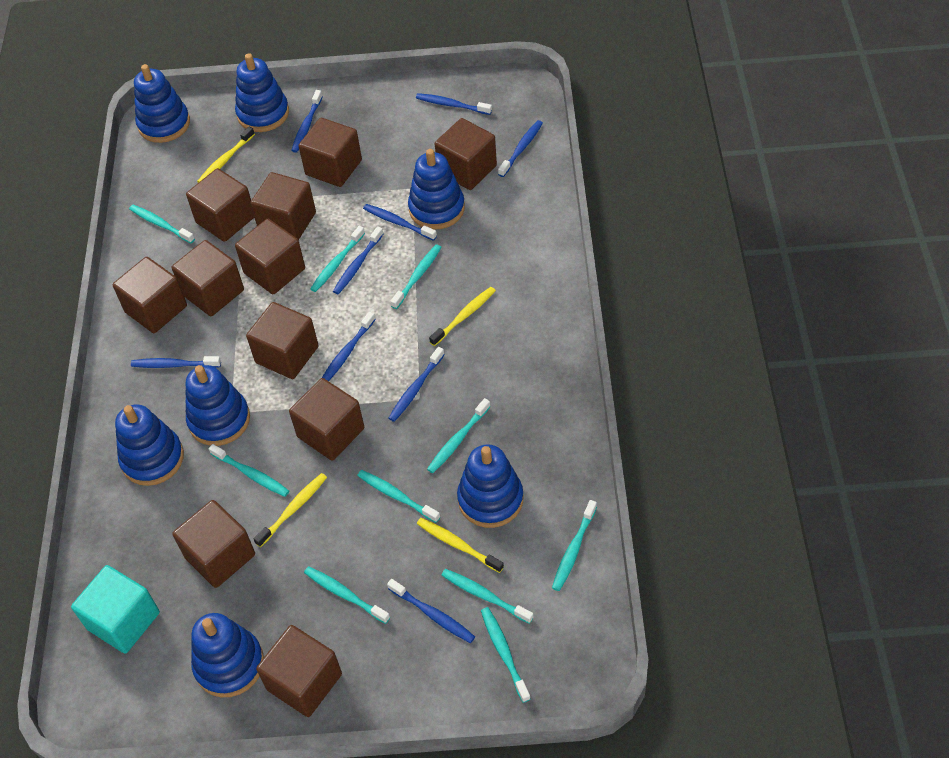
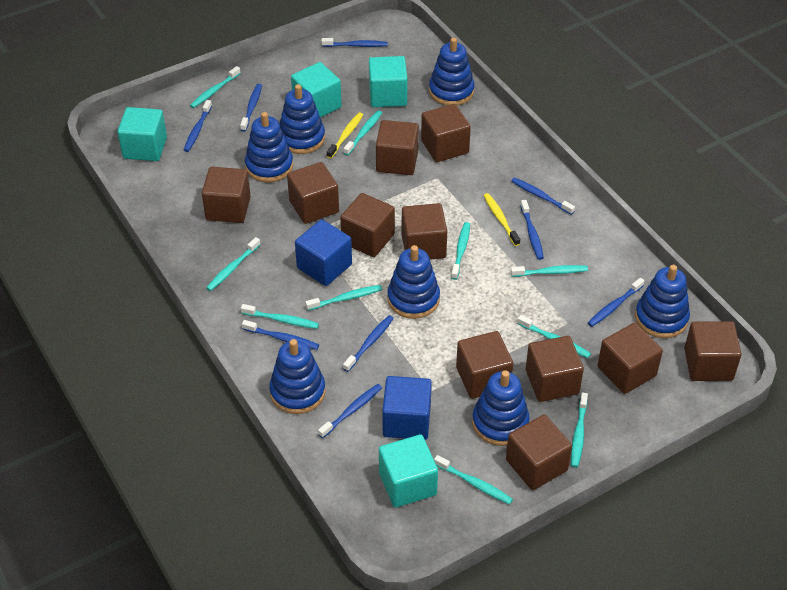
blue cube: none = 0 -> [295,219,352,286] [382,376,432,440] = 2
turquoise cube: [71,565,160,654] = 1 -> [117,107,167,161] [291,62,342,117] [369,56,408,107] [379,435,438,507] = 4
yellow toothbrush: [197,127,255,183] [254,473,327,547] [417,518,504,573] [429,287,496,346] = 4 -> [327,112,363,159] [484,193,520,246] = 2

